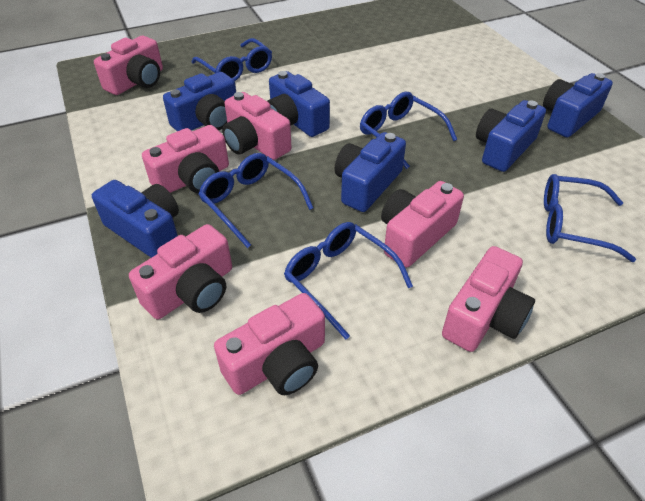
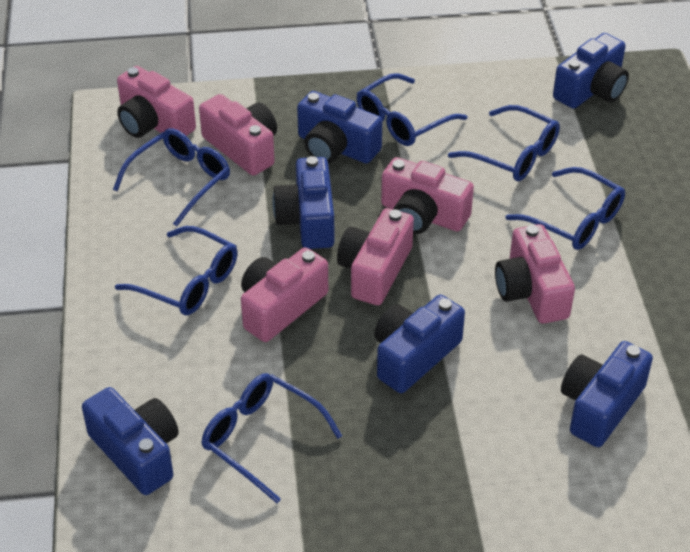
blue glasses: [192,38,272,81] [198,153,313,248] [284,222,413,339] [360,92,457,169] [544,174,636,262] = 5 -> [113,128,230,226] [115,226,238,315] [201,373,342,503] [357,73,467,146] [448,105,560,181] [505,167,625,250] = 6
pink camera: [94,36,163,95] [129,224,232,319] [142,125,229,193] [214,293,325,395] [222,92,292,160] [381,181,464,268] [442,246,535,352] = 7 -> [117,66,196,138] [199,94,277,176] [241,247,328,342] [337,208,414,305] [381,157,474,234] [495,224,575,324] = 6

